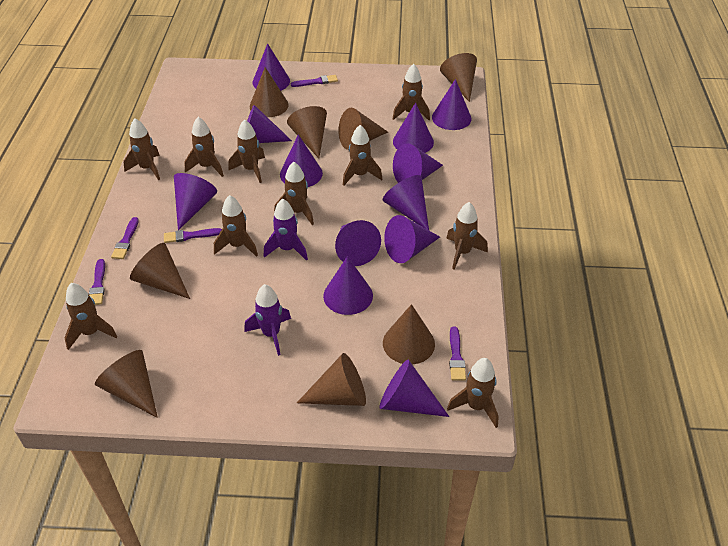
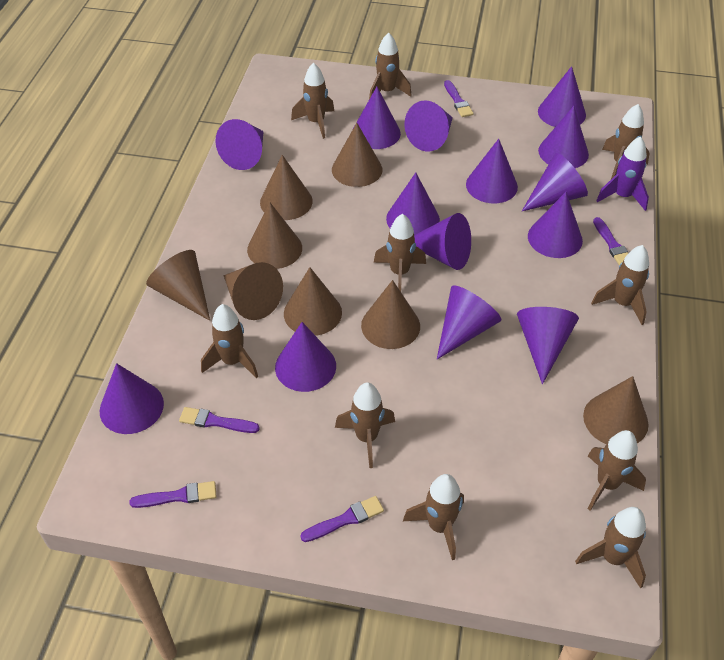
purple cone: [174,173,217,230] [247,105,292,143] [253,43,290,91] [280,134,323,187] [323,256,373,315] [335,220,381,266] [379,360,449,417] [383,175,429,230] [384,215,440,263] [393,103,434,153] [393,143,443,183] [432,79,472,130] = 12 -> [100,363,164,434] [215,119,264,170] [275,322,336,392] [355,87,401,149] [386,173,440,235] [404,100,453,152] [414,213,471,270] [437,286,502,359] [466,139,518,203] [517,307,579,384] [522,153,588,211] [528,192,583,258] [538,66,586,127] [538,106,589,168] = 14
purple rocket: [244,284,291,356] [264,198,308,261] = 2 -> [596,136,649,211] = 1

